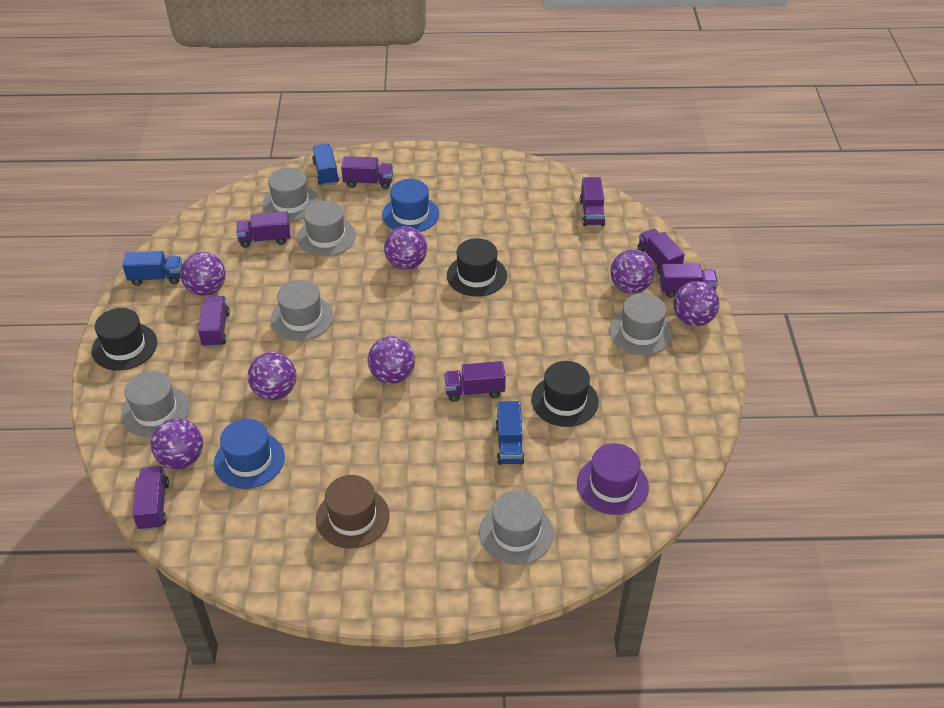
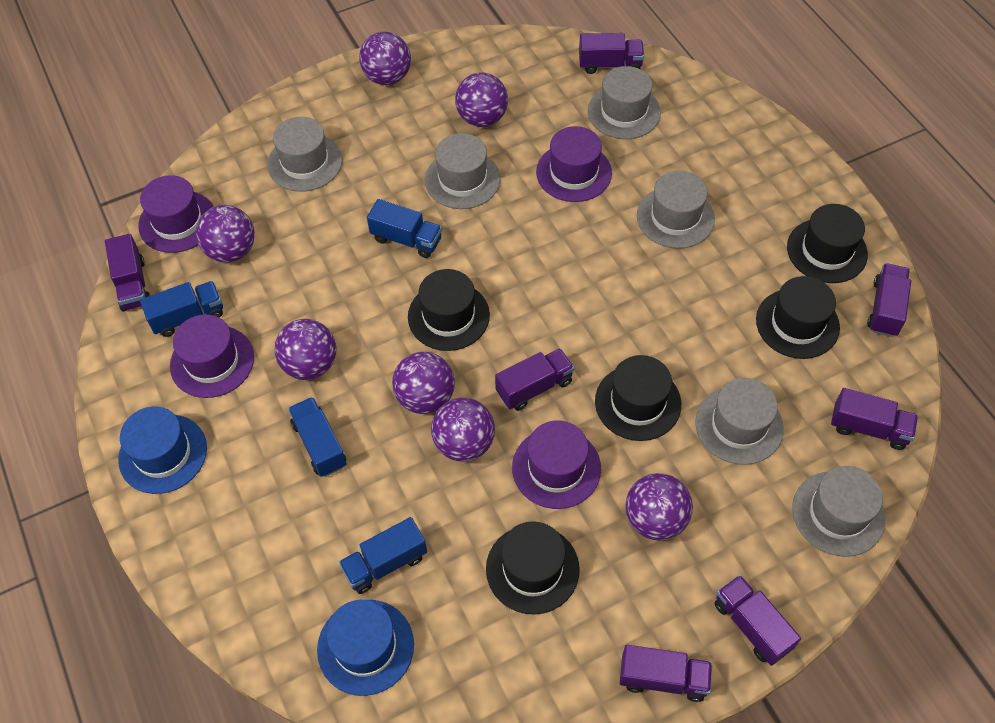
black hat: [92,308,157,371] [447,238,507,297] [531,361,599,427] = 3 -> [408,269,490,351] [486,521,580,615] [595,355,681,441] [756,276,840,359] [787,204,868,283] = 5
blue truck: [122,251,182,286] [312,144,339,186] [495,401,525,465] = 3 -> [140,281,223,337] [288,397,347,477] [339,517,427,594] [367,199,442,258] = 4
brown hat: [316,475,390,549] = 1 -> none = 0
purple hat: [577,443,649,515] = 1 -> [138,175,214,253] [170,314,254,398] [512,420,601,509] [536,126,612,202] = 4
purple truck: [132,466,169,531] [198,296,230,348] [236,211,290,248] [341,156,393,189] [444,361,506,402] [580,177,605,226] [638,229,685,275] [660,264,718,298] = 8 -> [105,234,151,311] [495,348,574,411] [579,33,644,74] [620,645,712,702] [714,575,801,666] [831,388,918,450] [867,263,911,337] = 7

